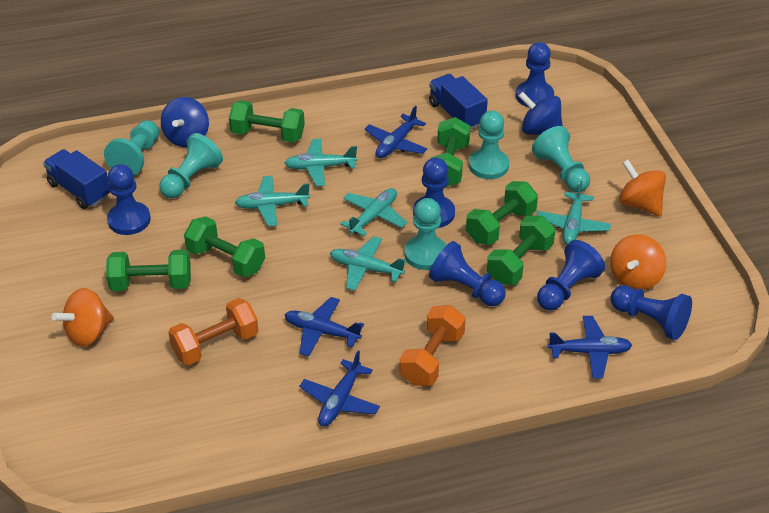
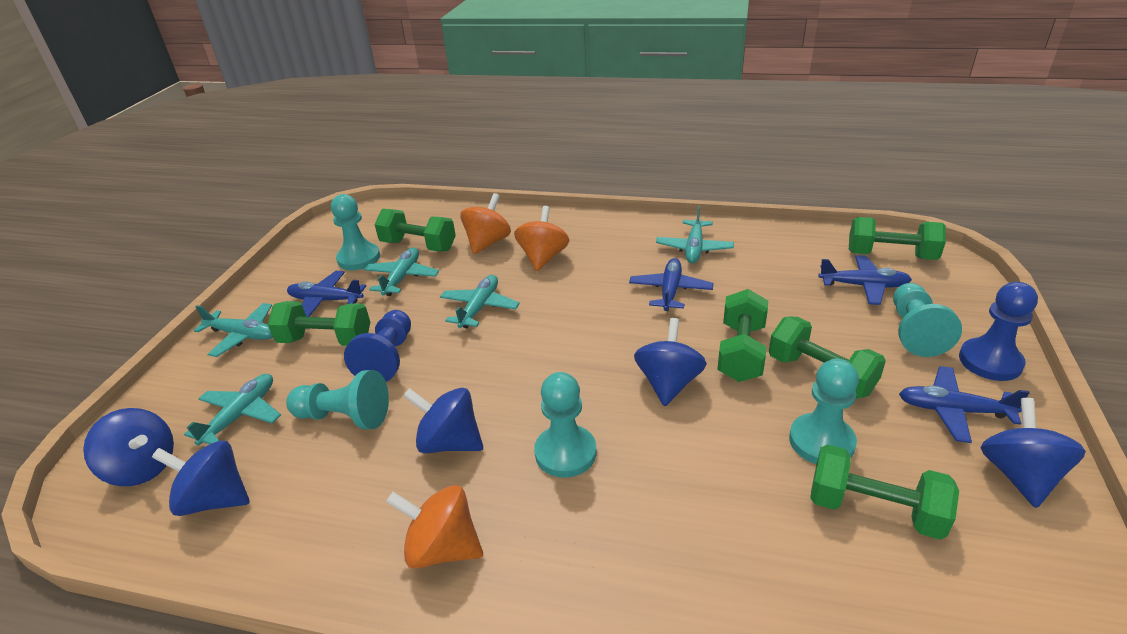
blue pawn: [107,164,151,235] [413,158,455,228] [429,241,506,306] [516,42,554,107] [537,240,605,310] [611,285,692,340] = 6 -> [344,310,411,382] [959,282,1038,381] = 2
blue spinning top: [161,97,209,147] [518,92,563,135] = 2 -> [83,408,174,486] [152,441,249,516] [403,388,483,453] [634,318,707,406] [981,398,1086,508] = 5
blue truck: [43,149,110,209] [429,74,488,130] = 2 -> none = 0
orange dumbbell: [168,298,258,365] [400,305,466,386] = 2 -> none = 0

